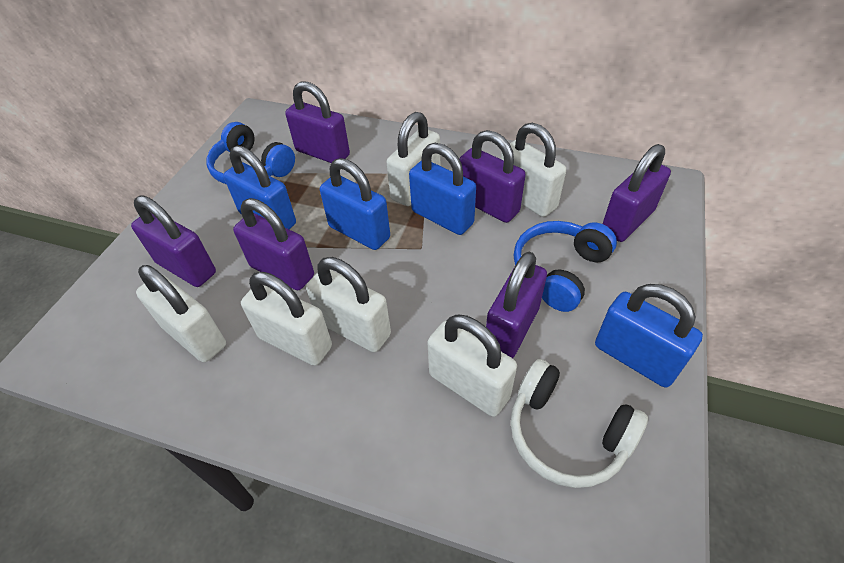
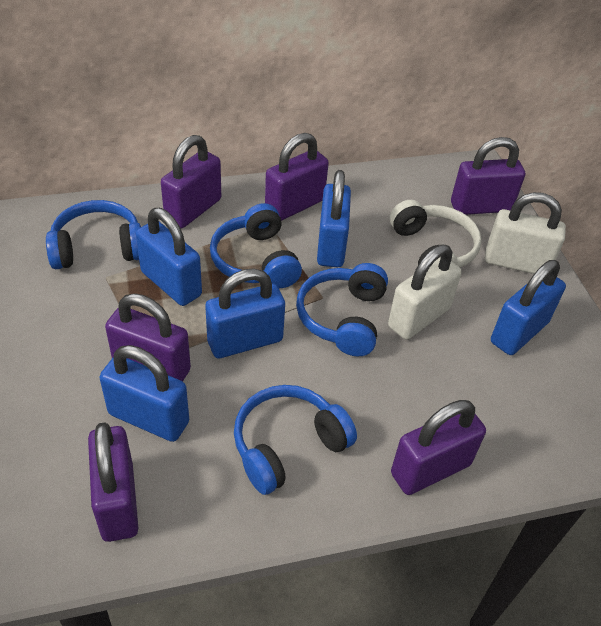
blue headphones: [206,122,295,185] [514,221,617,312] = 2 -> [46,200,141,269] [210,203,302,288] [234,385,357,495] [296,263,388,356] = 4
blue padlock: [224,145,296,229] [320,158,390,250] [409,143,476,235] [595,284,703,388] = 4 -> [99,345,189,442] [136,208,202,306] [205,268,285,358] [317,170,351,267] [491,260,566,355] = 5
white padlock: [136,265,226,362] [241,272,332,366] [306,257,391,352] [387,112,440,206] [427,314,517,417] [501,123,566,217] = 6 -> [388,245,462,340] [485,192,566,274] = 2

